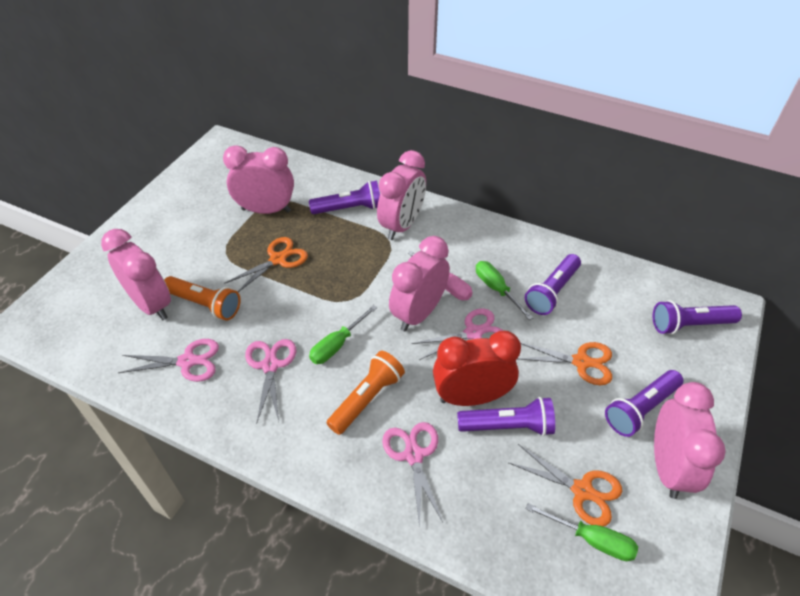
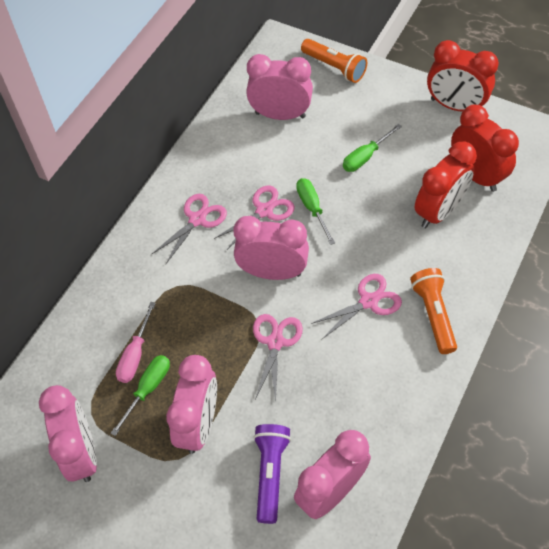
orange scissors: [224,237,308,292] [509,444,622,526] [517,342,612,385] = 3 -> none = 0
purple flashlight: [309,181,380,214] [457,397,555,436] [525,254,581,315] [605,370,684,437] [653,300,742,335] = 5 -> [253,424,291,524] = 1
red clock: [433,331,521,406] = 1 -> [414,141,477,228] [427,40,499,112] [451,105,519,192] = 3

